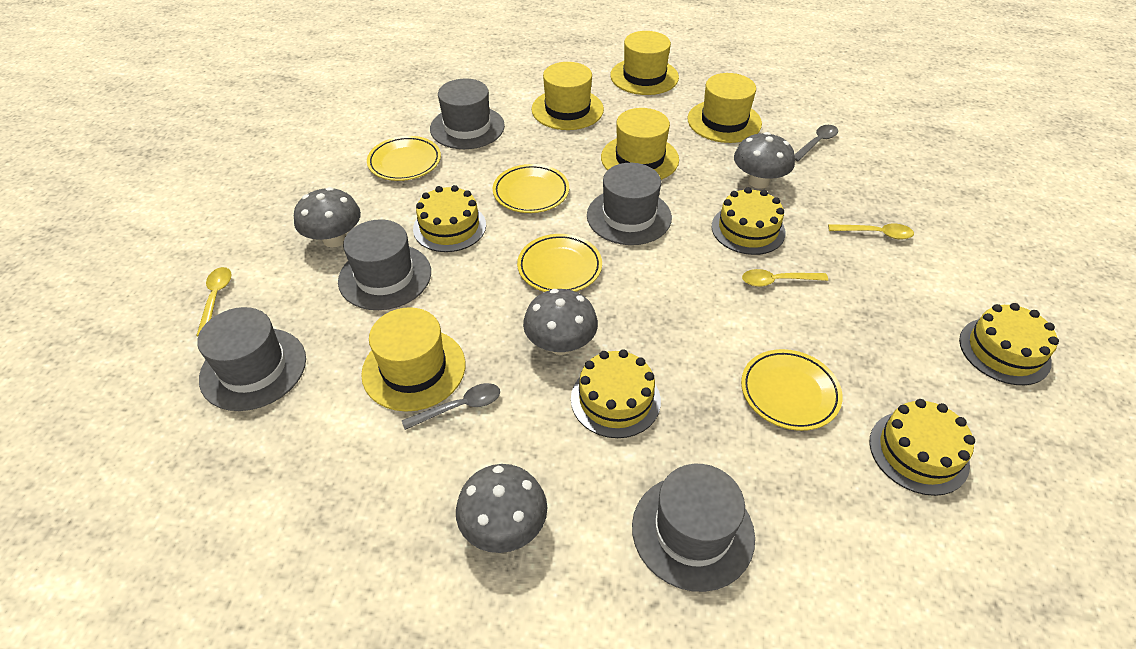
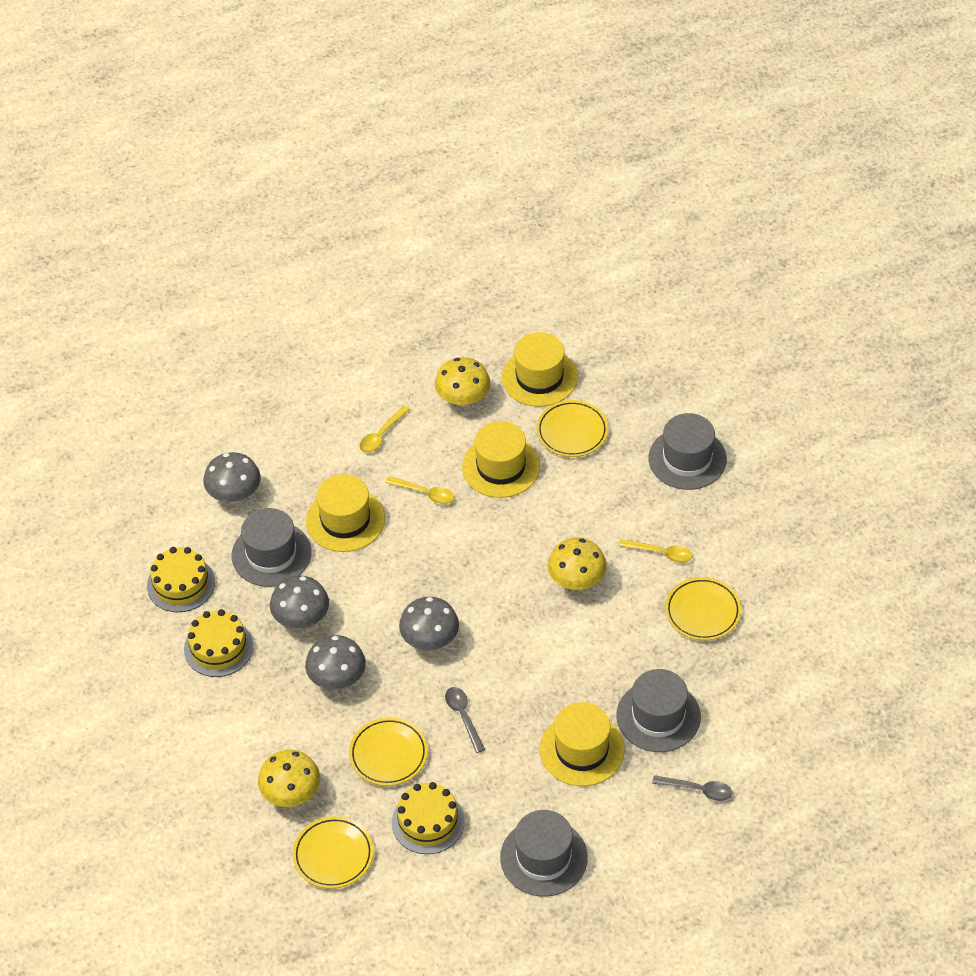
grey hat: [197,307,306,411] [338,219,431,310] [430,78,505,149] [587,163,672,245] [632,464,755,592] = 5 -> [232,508,311,587] [500,810,588,897] [616,669,701,752] [648,413,727,490] = 4
yellow cake: [413,185,486,252] [571,349,661,438] [712,187,786,255] [870,399,975,496] [959,303,1059,385] = 5 -> [147,547,215,612] [184,609,253,677] [392,782,465,854] = 3
yellow hat: [361,307,465,412] [532,62,604,130] [601,108,679,180] [610,31,679,95] [687,73,762,143] = 5 -> [306,474,385,552] [462,421,540,498] [502,332,578,407] [540,702,625,786] = 4
yellow mushroom: none = 0 -> [258,750,320,807] [435,357,490,407] [548,538,607,590] = 3

